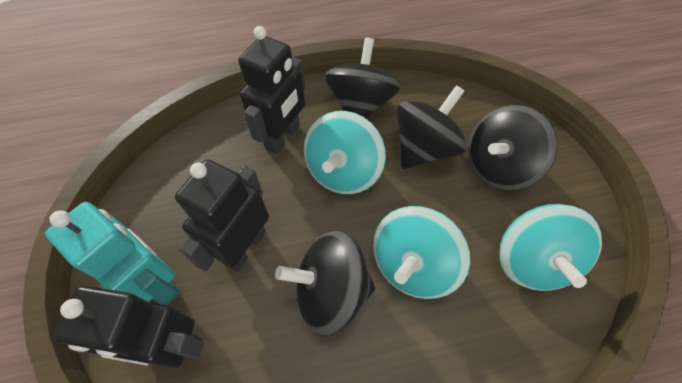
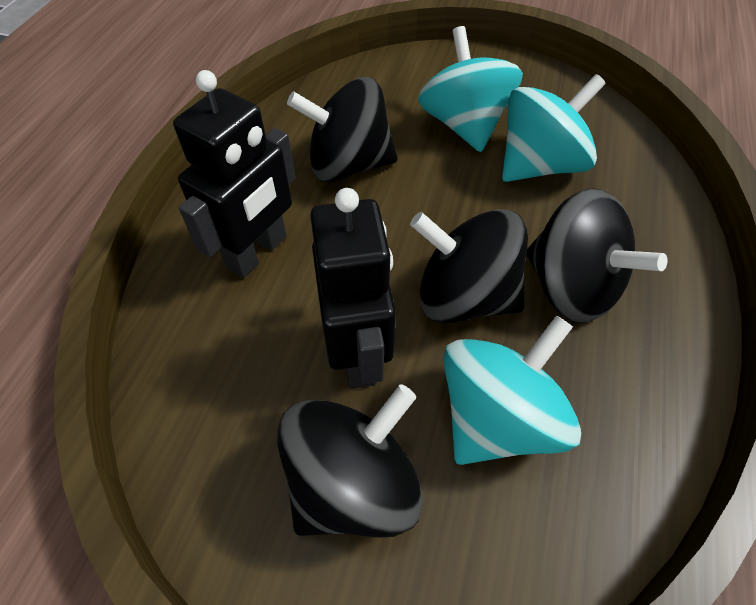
black robot: [53,286,204,369] [175,159,269,272] [238,26,306,154] = 3 -> [173,70,296,278] [310,188,396,389] = 2
turquoise robot: [45,202,180,305] = 1 -> none = 0

